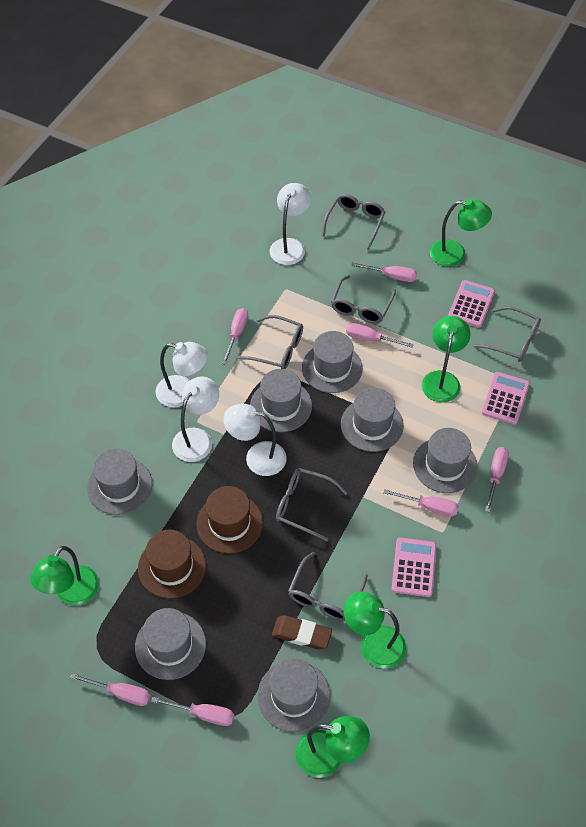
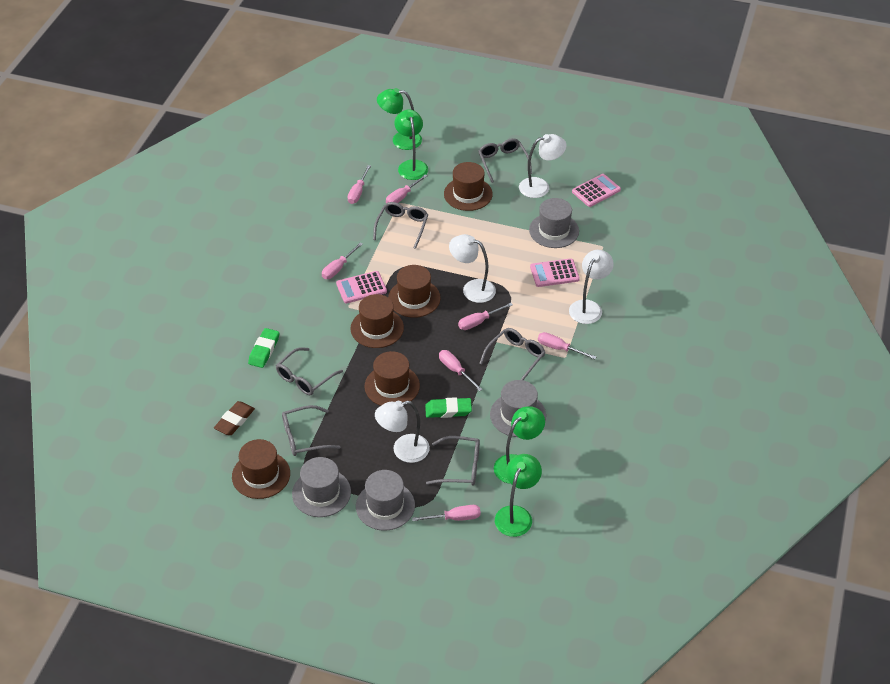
brown hat: [138,530,206,599] [196,486,263,554] = 2 -> [232,439,290,499] [351,294,404,348] [365,351,420,406] [388,265,441,318] [444,162,493,211] = 5
green eraser: none = 0 -> [248,328,279,368] [425,397,472,418] = 2
green lamp: [30,546,99,605] [295,716,370,778] [344,592,406,668] [422,316,471,403] [430,199,492,267] = 5 -> [377,88,422,150] [394,109,428,180] [494,406,545,484] [495,454,542,537] = 4
grey hat: [87,448,152,515] [135,608,206,680] [250,369,312,432] [257,659,330,732] [302,331,363,393] [341,388,404,452] [413,428,478,493] = 7 -> [292,457,351,517] [356,470,415,531] [490,380,546,437] [529,198,579,248] = 4

